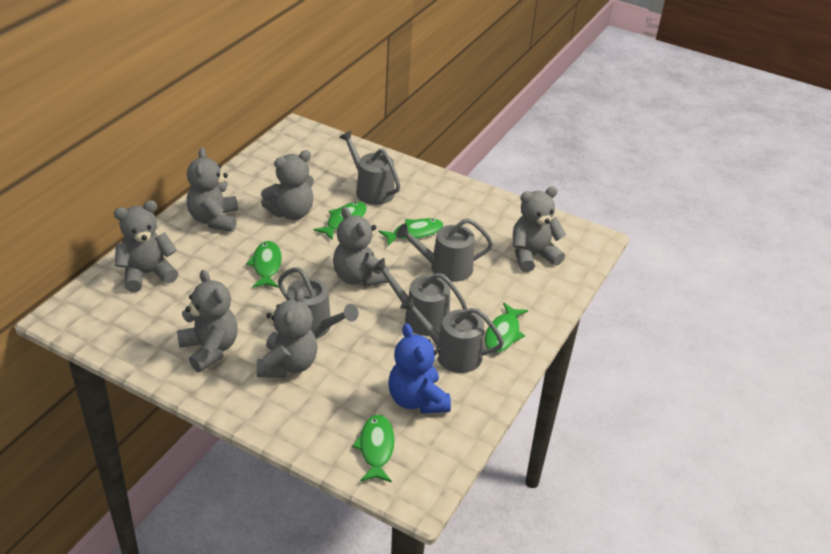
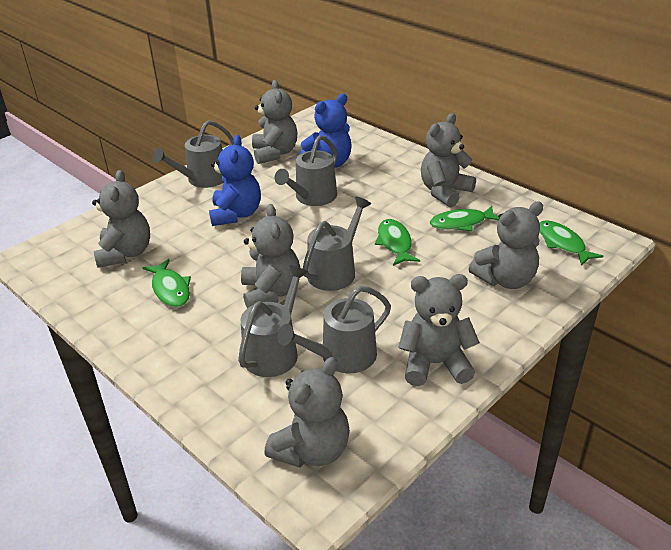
blue teddy bear: [388,324,451,414] = 1 -> [209,135,261,226] [299,94,352,168] = 2
green fish: [246,241,282,288] [313,202,367,240] [352,415,395,483] [378,218,443,246] [485,302,528,353] = 5 -> [143,259,191,307] [375,219,420,266] [430,206,499,231] [540,220,603,266] = 4

